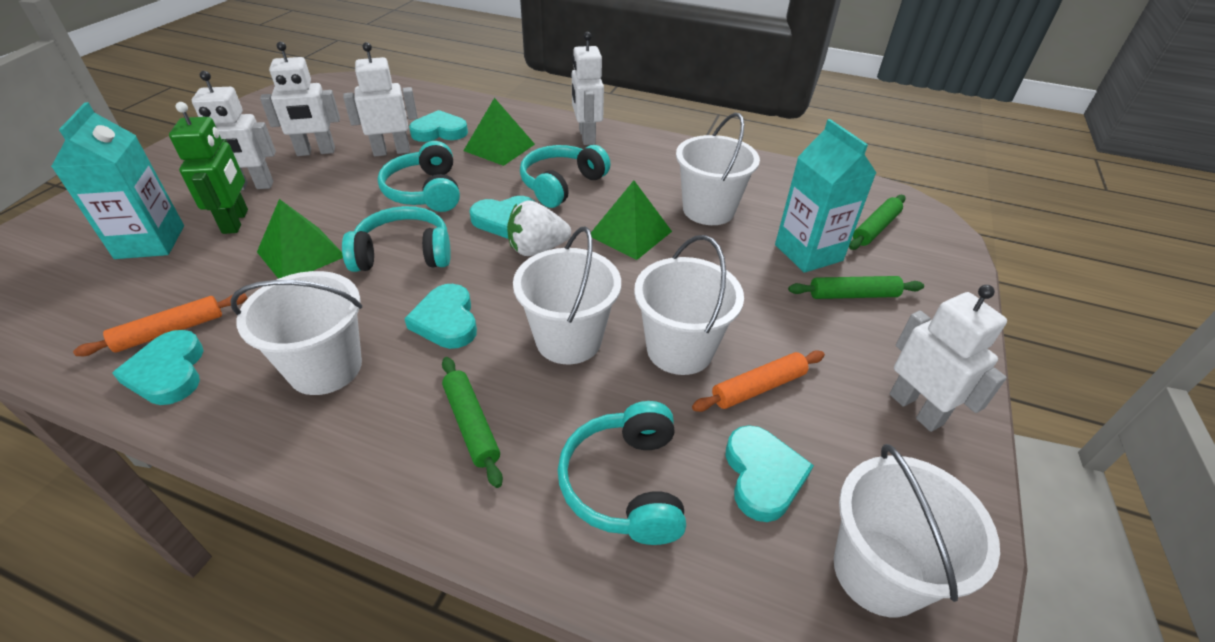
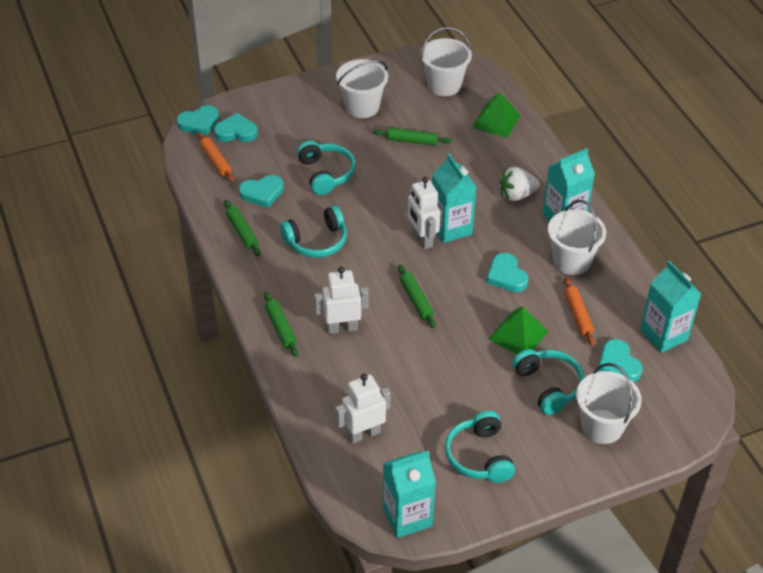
green pyramid: [257,199,343,279] [463,98,535,166] [591,180,672,260] = 3 -> [472,92,520,138] [488,306,548,354] = 2
green robot: [169,102,248,234] = 1 -> none = 0
green rolling pin: [442,357,503,488] [788,276,924,299] [849,195,906,250] = 3 -> [224,200,261,256] [264,291,298,357] [373,128,452,146] [398,265,436,328] = 4
turquoise carton: [51,102,184,259] [775,119,876,273] = 2 -> [383,451,436,538] [432,154,477,243] [542,148,595,221] [640,261,701,353] = 4
white bucket: [230,271,362,395] [513,226,621,364] [634,235,744,375] [676,113,760,225] [834,444,1000,617] = 5 -> [336,59,388,118] [421,27,472,96] [548,200,606,275] [576,363,642,444] = 4
white robot: [192,71,276,190] [260,42,340,156] [343,42,418,157] [572,32,604,145] [890,285,1007,432] = 5 -> [314,267,369,334] [335,374,390,444] [408,177,441,249] = 3

